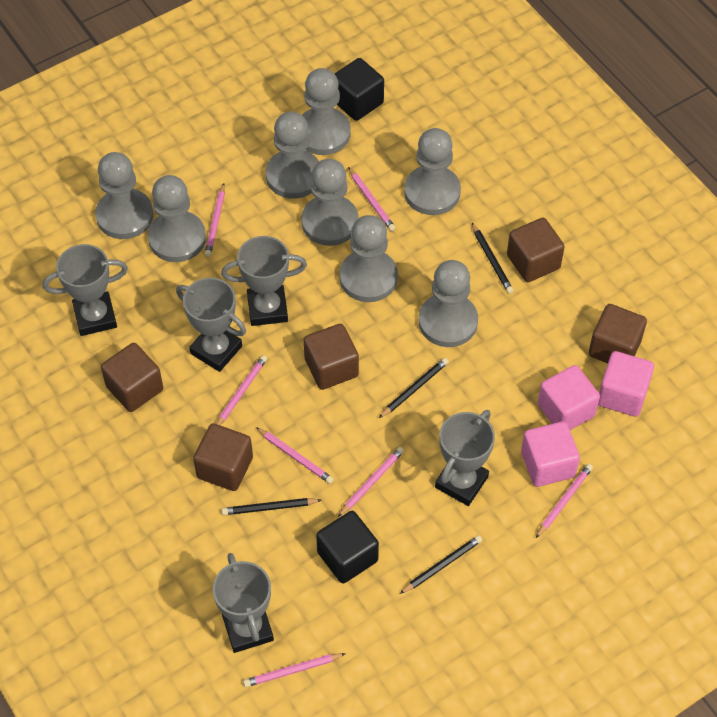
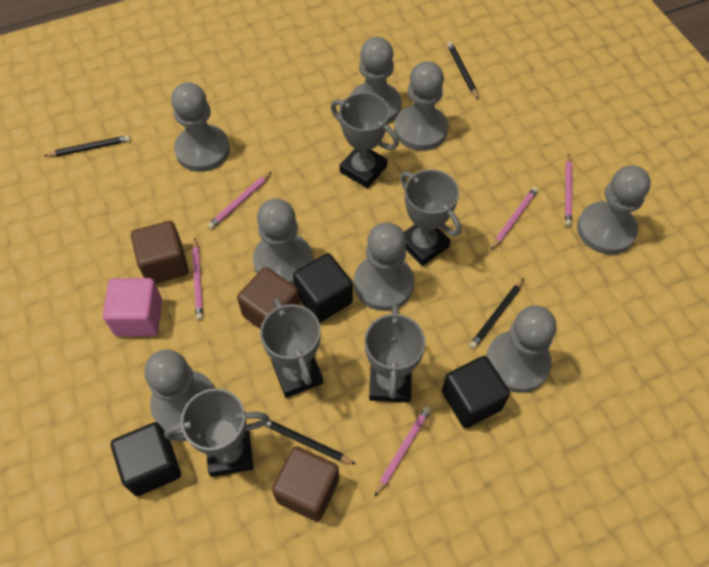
black cube: [316,511,379,583] [334,58,384,121] = 2 -> [111,422,181,496] [293,253,353,323] [442,356,510,428] = 3
brown cube: [101,343,163,412] [193,423,253,491] [304,324,359,390] [507,218,565,282] [589,304,647,363] = 5 -> [131,221,189,284] [237,267,300,329] [272,446,339,521] = 3
pink cube: [521,421,580,487] [538,365,600,430] [598,351,654,417] = 3 -> [103,278,162,336] = 1
pink pencil: [205,183,225,257] [216,355,267,425] [243,653,346,687] [256,427,334,484] [338,447,404,517] [348,167,395,231] [536,464,593,538] = 7 -> [192,238,203,320] [207,172,272,229] [374,406,431,497] [491,187,538,250] [565,154,572,226] = 5

